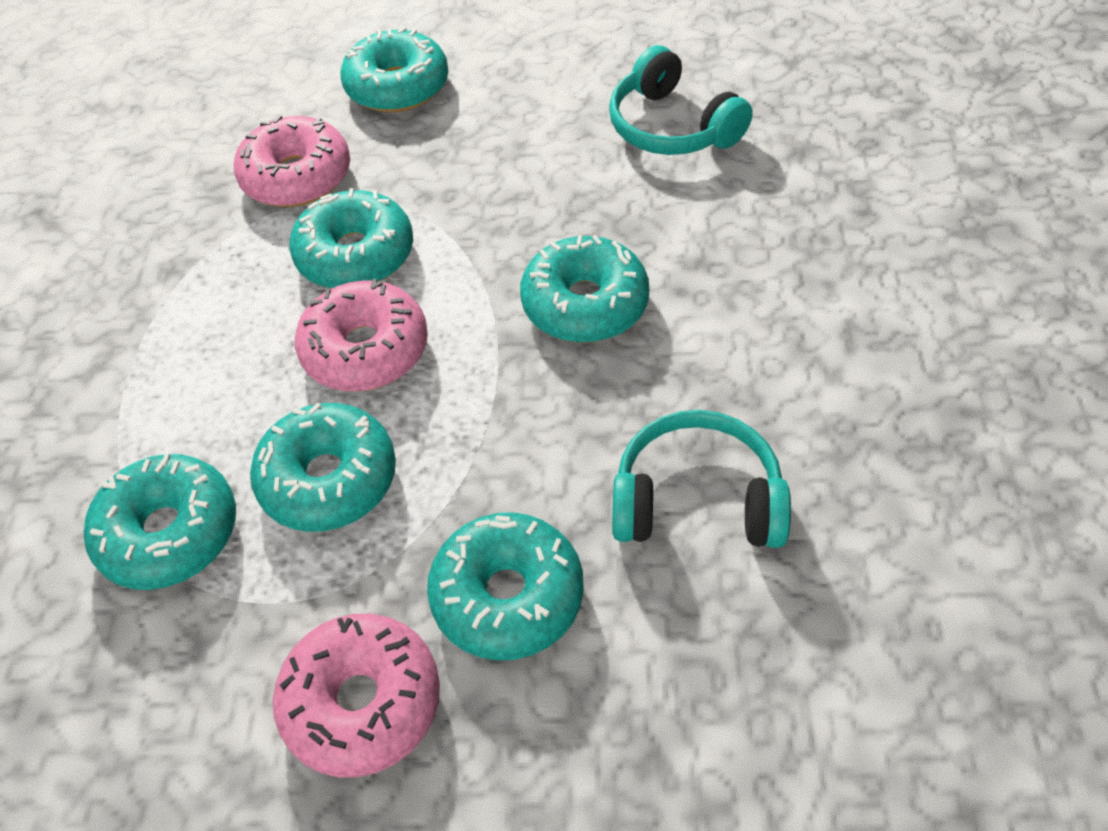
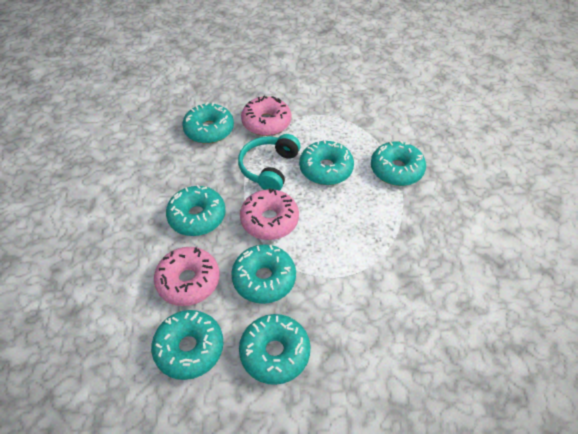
turquoise donut: [84,454,236,590] [250,403,396,532] [289,188,413,289] [340,27,448,112] [427,512,584,661] [520,235,649,343] = 6 -> [151,310,224,380] [166,185,226,236] [182,102,234,144] [231,244,296,304] [239,314,310,385] [299,140,354,185] [371,140,426,186] = 7
turquoise headphones: [609,45,753,155] [612,410,791,548] = 2 -> [238,134,301,191] = 1

